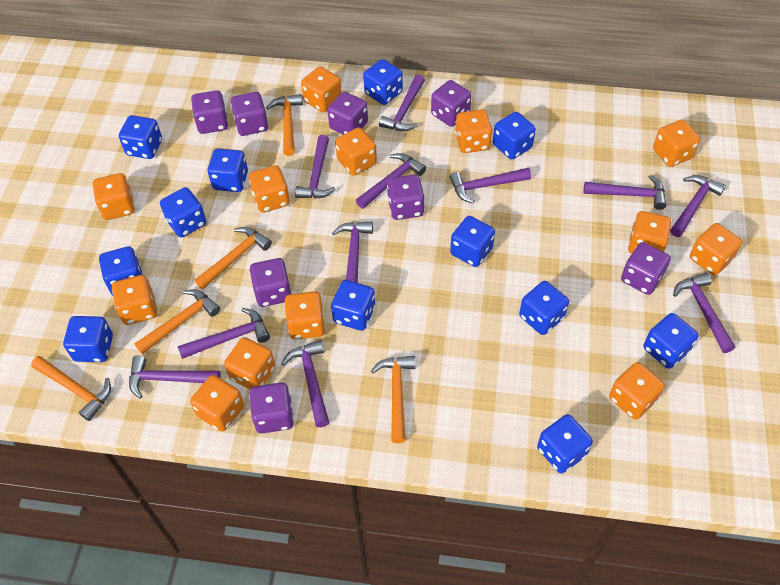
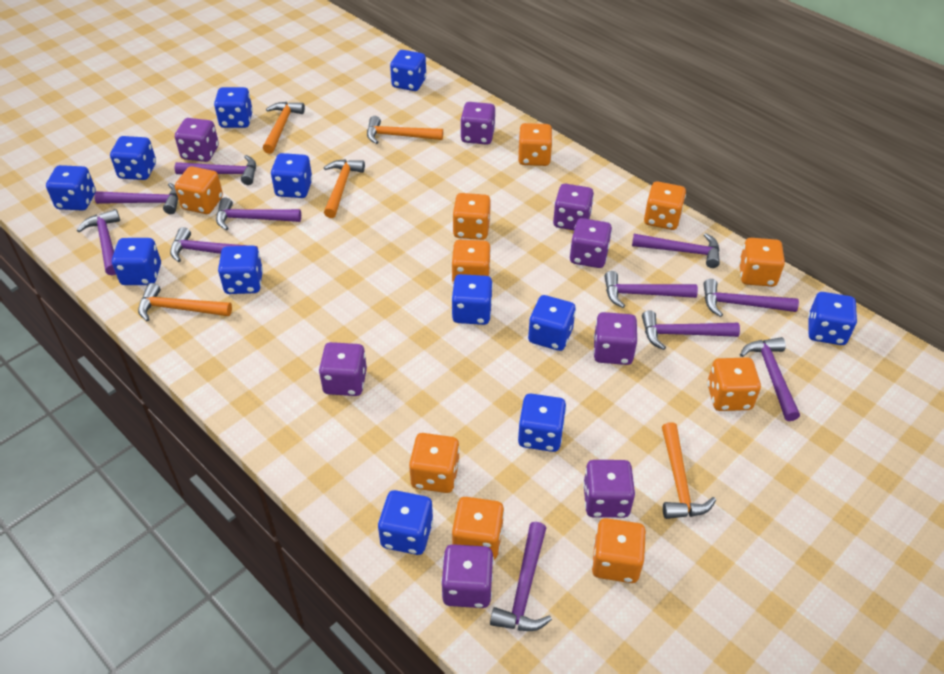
orange dice: [93,173,135,220] [112,275,157,325] [190,375,244,432] [224,337,275,389] [249,165,290,213] [284,291,325,340] [301,66,342,112] [335,127,377,175] [455,110,492,153] [609,362,665,420] [628,211,671,254] [653,120,700,167] [690,223,742,275] = 13 -> [175,166,223,214] [409,433,460,493] [451,240,491,282] [452,193,491,240] [452,497,504,560] [518,123,553,166] [592,518,646,583] [644,181,686,230] [707,357,761,411] [739,238,785,287] = 10

